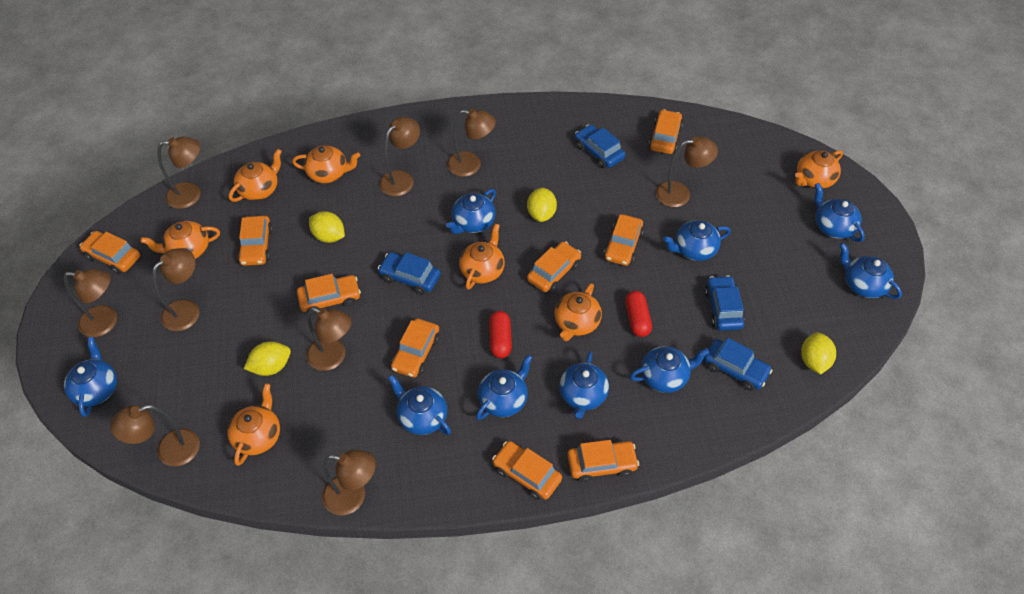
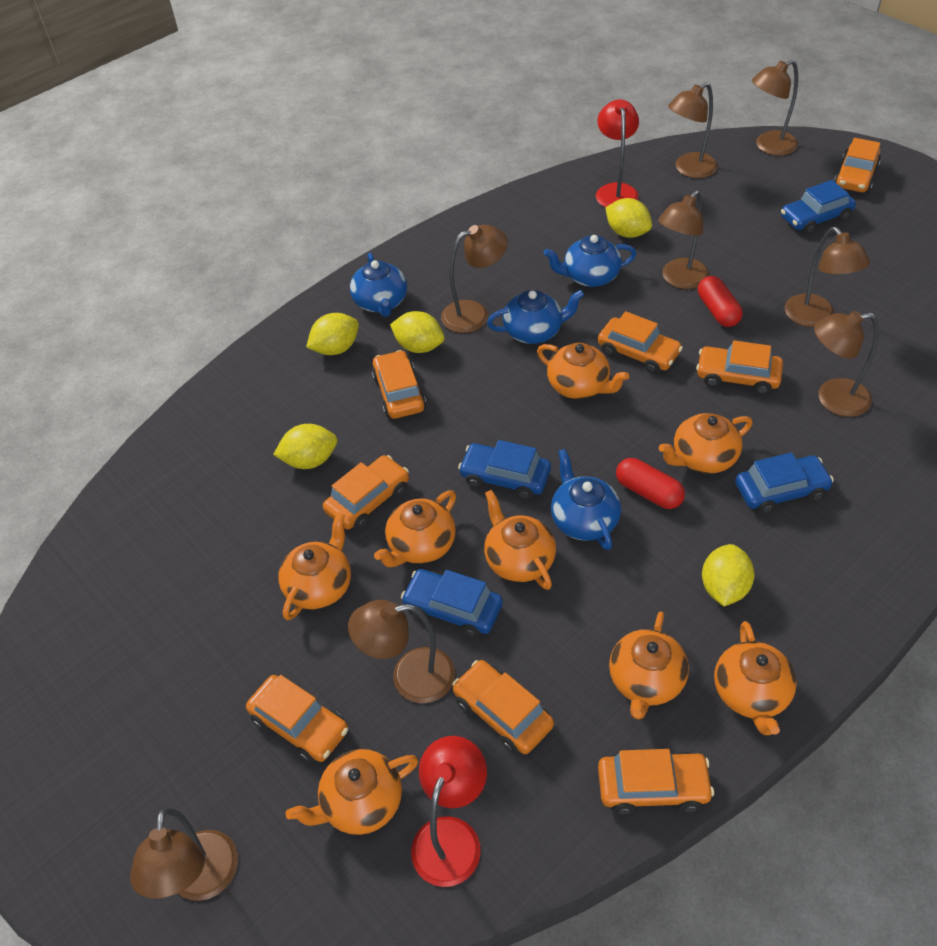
blue teapot: [64,337,117,417] [388,375,451,435] [446,189,496,234] [476,354,533,420] [559,351,609,419] [630,346,710,393] [663,220,731,261] [814,183,865,242] [839,243,902,299] = 9 -> [350,253,407,317] [487,290,585,344] [543,235,636,287] [551,449,621,550] = 4
brown lamp: [64,269,117,337] [110,405,200,467] [153,248,199,331] [158,137,201,209] [306,307,352,371] [322,450,376,515] [379,117,420,196] [447,109,496,177] [655,136,718,207] = 9 -> [130,808,238,901] [348,600,455,703] [441,225,508,333] [658,190,709,289] [668,82,718,178] [752,60,798,156] [784,227,870,327] [814,311,879,417] = 8
orange car: [80,231,140,274] [238,216,273,266] [297,274,361,315] [391,318,440,378] [492,441,562,500] [527,241,581,292] [567,440,639,482] [603,214,644,266] [649,109,683,154] = 9 -> [246,675,348,763] [323,455,409,530] [372,350,426,419] [453,660,554,754] [598,311,683,374] [598,749,714,814] [696,340,783,395] [834,138,881,193] = 8
orange teapot: [140,221,220,259] [227,383,280,466] [229,149,282,202] [292,145,360,183] [459,224,505,290] [554,283,602,341] [795,150,843,189] = 7 -> [278,512,351,620] [286,749,418,835] [374,490,456,567] [484,490,556,590] [537,343,629,399] [609,611,689,720] [659,413,752,474] [714,621,797,735] = 8
red lamp: none = 0 -> [411,736,487,887] [596,100,639,207] = 2
yellow lemon: [244,341,291,376] [309,211,345,243] [527,188,557,222] [801,332,836,375] = 4 -> [273,424,337,469] [306,313,359,355] [390,311,445,353] [605,198,652,238] [702,544,755,606] = 5

